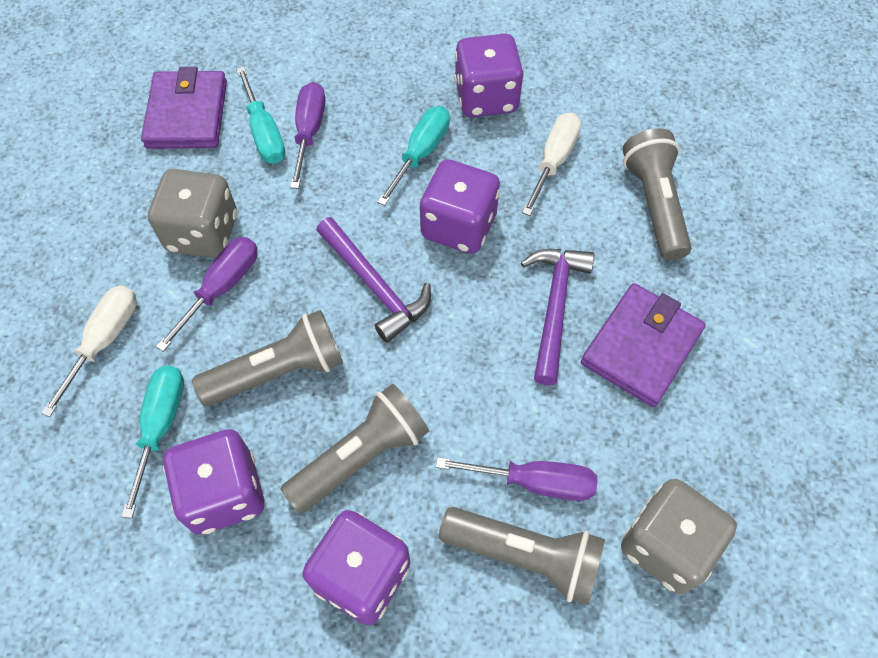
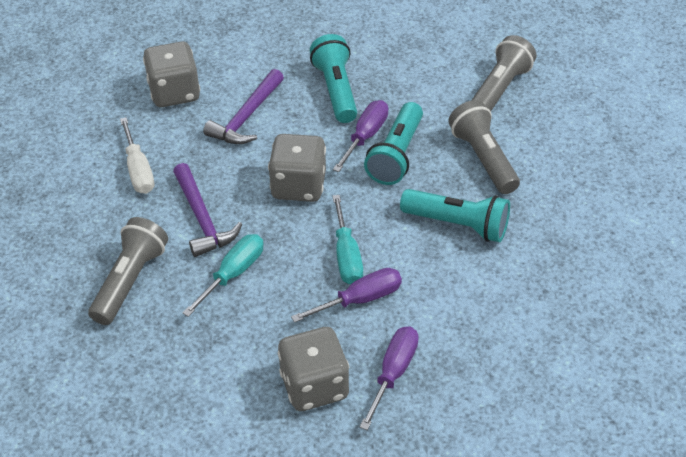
grey dice: [148,169,237,258] [621,479,737,594] = 2 -> [143,42,200,107] [268,134,326,202] [278,327,349,411] = 3
grey flashlight: [192,310,343,406] [281,384,429,514] [439,507,605,605] [623,128,691,261] = 4 -> [88,217,168,325] [448,100,520,194] [471,35,537,111] = 3
purple dice: [163,429,264,535] [303,510,410,625] [420,159,500,254] [454,34,524,117] = 4 -> none = 0
purple wallet: [141,67,227,149] [581,283,706,407] = 2 -> none = 0
turquoise flashlight: none = 0 -> [310,34,357,123] [364,102,423,185] [400,189,510,242] = 3
turquoise screwdriver: [121,365,184,519] [236,67,285,164] [377,106,450,206] = 3 -> [183,234,264,317] [332,195,363,284] = 2
white screwdriver: [41,286,137,417] [522,113,581,216] = 2 -> [120,117,154,194] = 1

